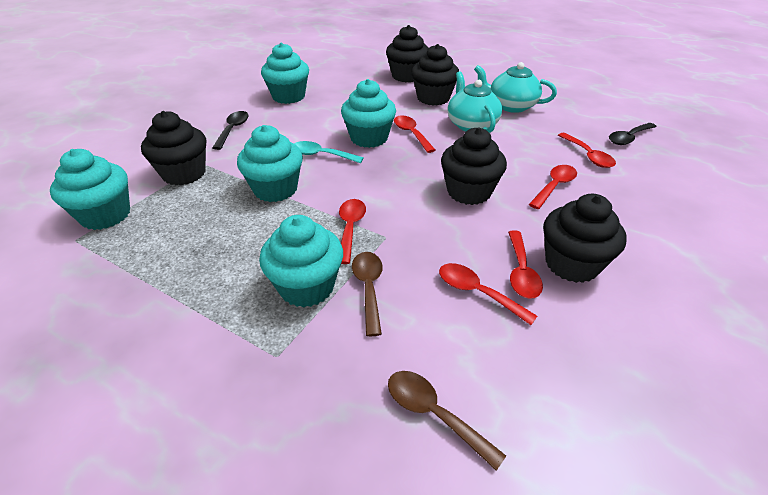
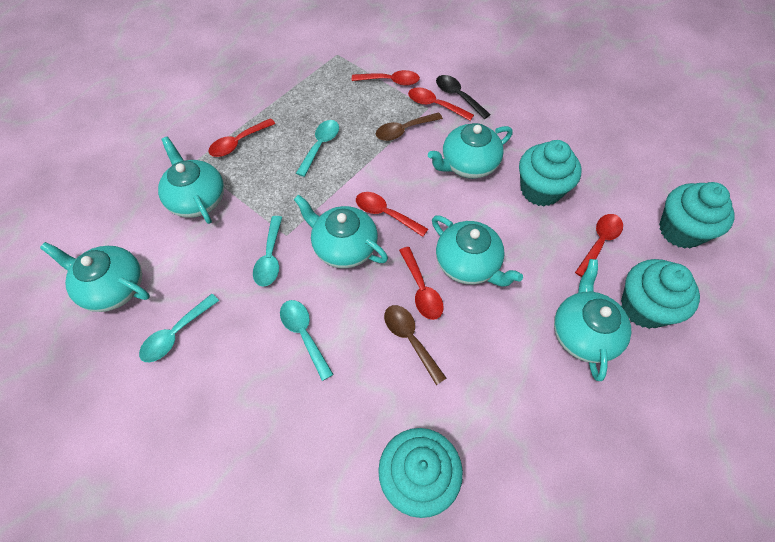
black cupcake: [141,111,206,185] [386,25,429,82] [411,44,459,106] [441,127,507,205] [543,194,626,283] = 5 -> none = 0
black spoon: [212,111,249,150] [609,123,657,145] = 2 -> [436,75,491,119] = 1
turquoise cupcake: [50,149,130,230] [237,125,303,202] [259,215,343,308] [261,43,309,104] [341,79,396,148] = 5 -> [378,428,463,518] [519,140,582,206] [621,259,700,329] [659,182,735,249] = 4
turquoise spoon: [294,141,364,163] = 1 -> [139,294,219,363] [253,216,282,287] [280,300,334,381] [296,120,339,177] = 4
turquoise teapot: [448,71,502,133] [474,62,557,113] = 2 -> [40,242,150,312] [158,137,224,224] [294,194,388,268] [428,123,513,179] [432,215,523,287] [554,259,631,381] = 6

